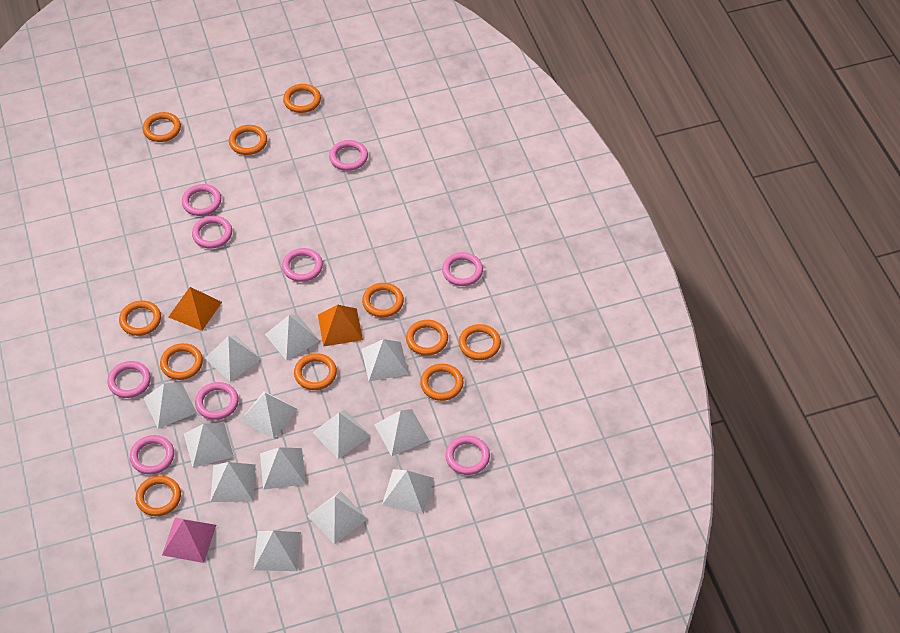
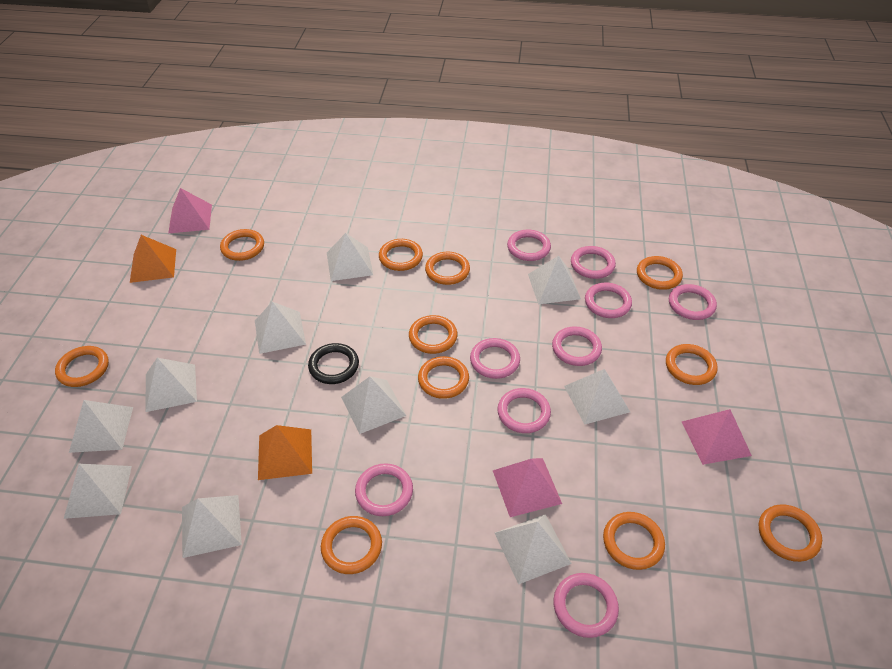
black ring: none = 0 -> [308,343,359,384] = 1
pink pyramid: [162,517,216,563] = 1 -> [168,188,212,233] [493,458,562,517] [682,409,752,465] = 3
white pyramid: [144,382,197,429] [184,423,234,468] [205,335,261,382] [210,462,256,502] [240,391,297,439] [253,531,301,571] [260,447,306,490] [265,315,320,361] [308,491,368,545] [312,409,371,459] [362,339,409,382] [374,409,430,456] [382,469,434,514] = 13 -> [64,464,132,519] [69,400,133,453] [146,358,197,412] [182,495,242,558] [255,302,306,354] [327,233,373,281] [341,376,406,434] [495,514,572,584] [528,256,581,304] [564,369,630,425] = 10

